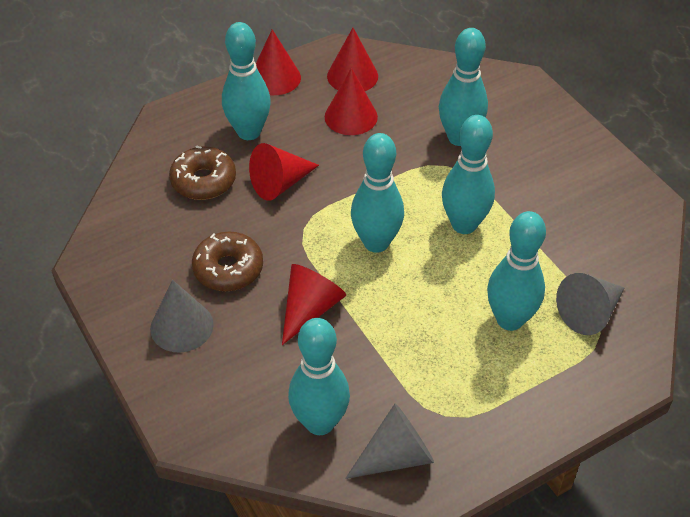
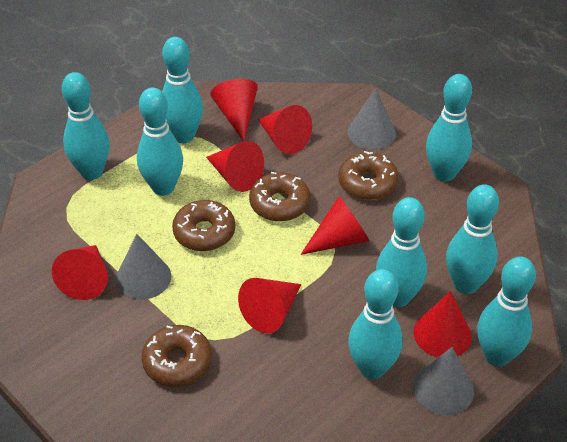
brown donut: [169,145,236,200] [192,232,263,291] = 2 -> [142,325,212,387] [172,200,235,251] [249,172,310,221] [338,151,399,200] = 4
red cone: [249,143,319,201] [256,29,301,95] [282,264,346,345] [325,68,378,135] [327,28,378,91] = 5 -> [52,245,108,300] [206,141,264,192] [210,79,258,141] [238,278,302,333] [258,105,312,154] [301,197,369,255] [413,291,472,357] = 7
turquoise bowling pin: [222,22,271,140] [288,318,350,435] [351,133,404,253] [439,28,488,146] [442,115,495,234] [487,211,546,331] = 6 -> [62,72,110,180] [137,88,183,196] [162,37,203,143] [348,269,403,379] [376,197,427,307] [426,74,472,182] [446,184,499,294] [477,256,536,367] = 8

